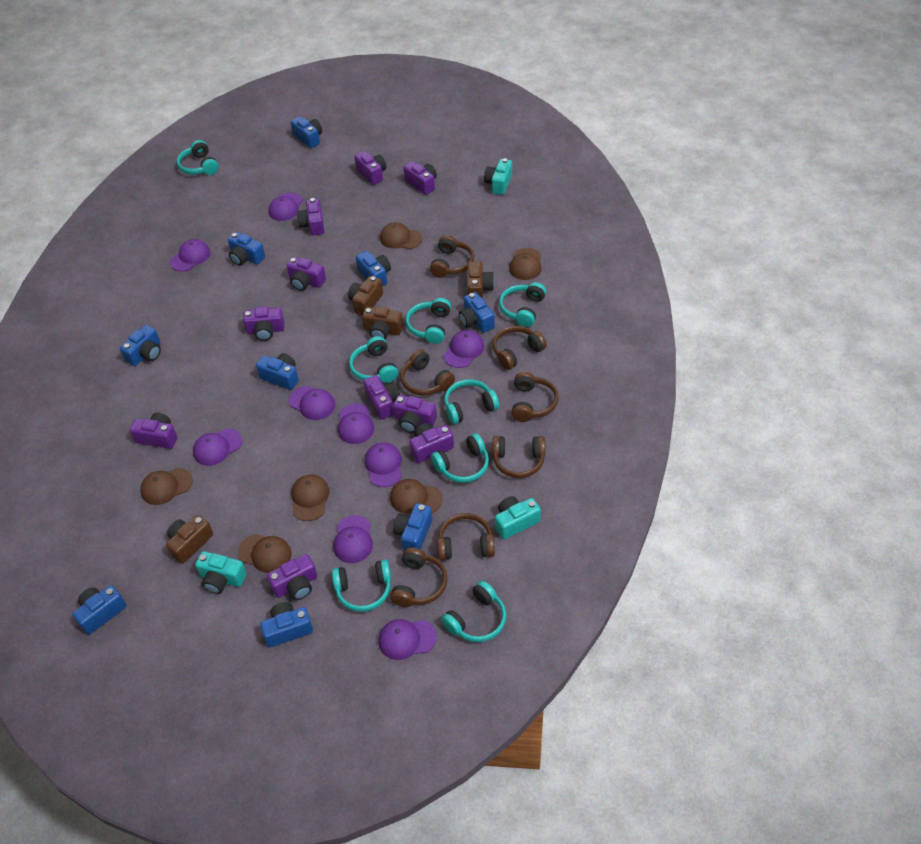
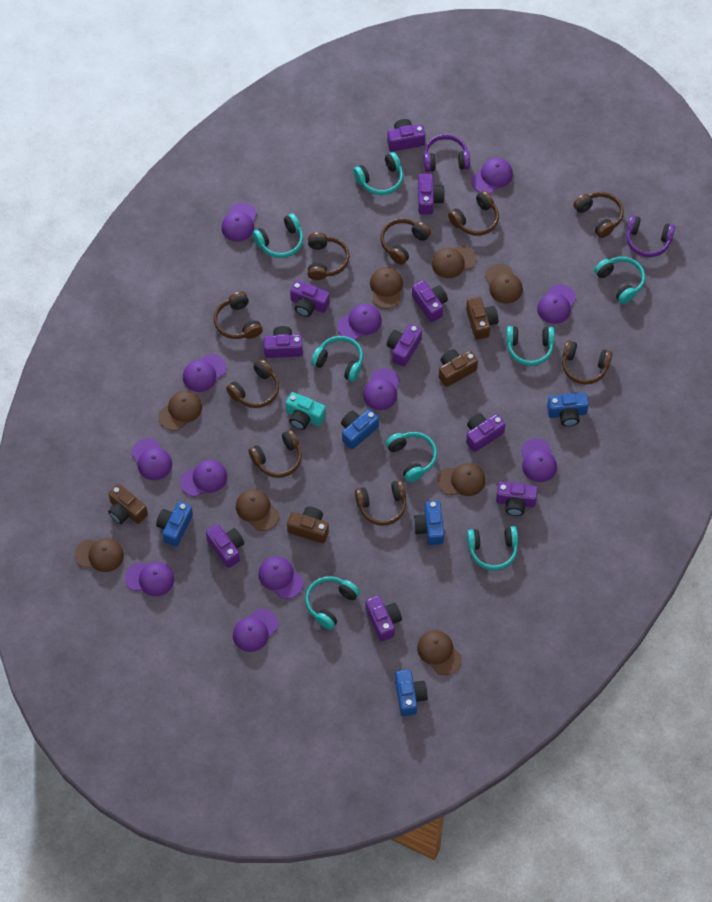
blue camera: [72,585,126,635] [120,325,161,366] [228,232,265,266] [256,353,299,390] [260,602,313,648] [290,116,322,148] [356,251,391,286] [393,503,433,550] [459,292,495,333] = 9 -> [156,502,193,547] [341,409,379,450] [395,670,428,716] [413,501,444,545] [547,393,589,427] = 5
brown cap: [140,468,193,505] [238,534,292,573] [291,474,330,521] [380,222,422,249] [390,479,443,514] [509,248,541,280] = 6 -> [75,538,124,572] [158,391,202,431] [236,489,279,531] [370,267,403,309] [417,630,462,675] [432,245,476,278] [437,463,486,496] [485,264,523,304] = 8
brown headphones: [390,547,448,607] [400,349,455,395] [430,235,474,278] [437,513,495,560] [492,436,545,478] [493,326,547,370] [512,372,559,422] = 7 -> [214,291,263,339] [226,359,279,408] [249,429,302,478] [308,232,350,280] [355,480,406,526] [380,218,431,265] [448,191,499,236] [562,340,612,384] [573,192,624,238] = 9
purple cap: [170,239,210,272] [193,428,242,466] [268,192,303,221] [289,386,335,420] [333,515,373,563] [338,403,374,444] [365,442,402,487] [378,619,437,660] [443,330,484,368] = 9 -> [125,562,174,596] [131,438,172,480] [180,460,227,497] [183,354,227,392] [221,202,257,242] [233,608,278,652] [258,557,304,599] [337,304,382,340] [363,368,400,410] [471,158,513,194] [521,438,557,482] [537,284,576,324] = 12
purple headphones: none = 0 -> [424,134,470,172] [626,215,675,257] = 2
turquoise camera: [195,551,247,594] [484,158,512,195] [495,496,541,539] = 3 -> [285,392,326,430] = 1

